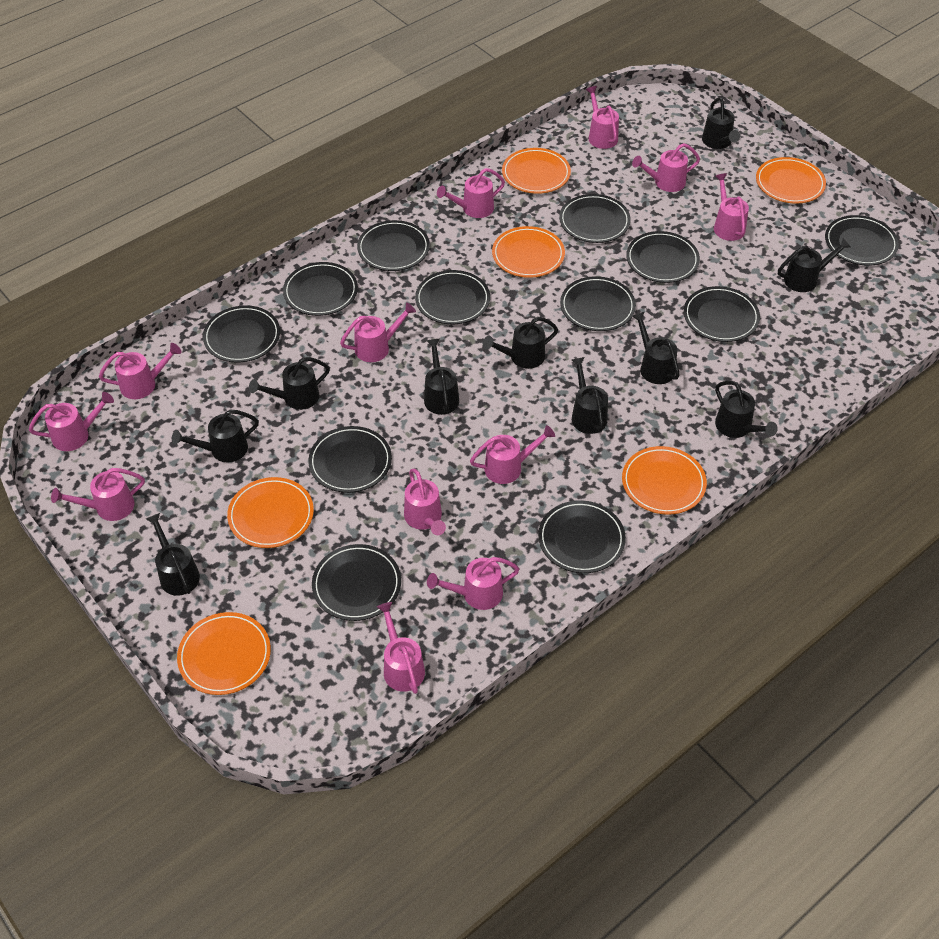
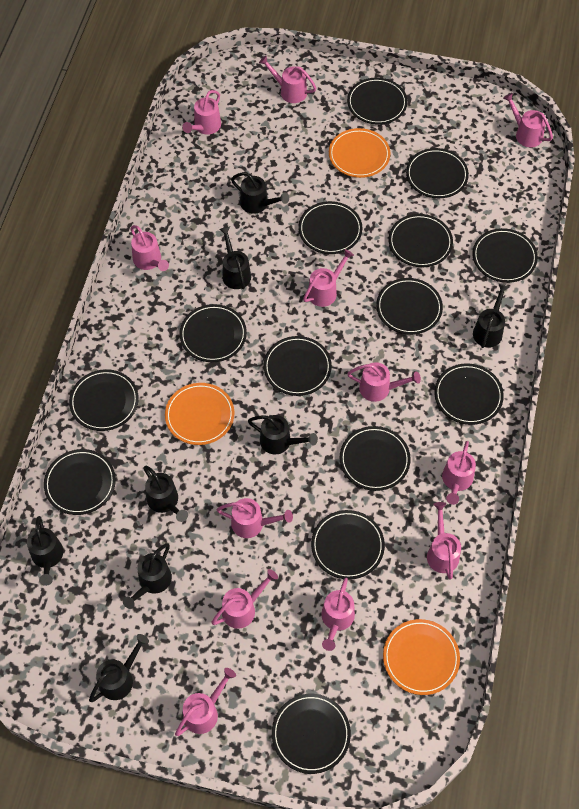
black plate: [203,305,280,363] [283,262,358,316] [308,426,392,493] [312,544,401,621] [357,220,430,271] [415,270,490,324] [538,500,626,573] [559,194,631,243] [560,276,636,331] [626,231,700,283] [684,286,760,342] [825,215,899,266] = 12 -> [44,449,116,515] [69,369,139,431] [179,304,247,362] [263,336,332,396] [272,694,351,774] [298,201,362,254] [311,510,385,580] [340,426,411,491] [347,78,408,125] [376,278,443,335] [389,214,453,267] [406,148,469,198] [434,363,504,425] [473,228,538,283] = 14
black watering can: [146,513,200,596] [172,410,259,462] [249,357,330,410] [424,339,459,415] [483,317,558,369] [572,357,608,434] [632,311,680,384] [702,97,740,149] [715,381,778,438] [778,238,851,292] = 10 -> [27,516,63,586] [89,634,149,702] [123,544,172,609] [143,466,188,522] [219,227,251,289] [231,172,289,214] [248,415,318,454] [473,284,509,348] = 8
orange plate: [177,612,271,695] [227,477,314,548] [492,226,565,278] [502,148,571,194] [622,446,707,515] [756,157,826,204] = 6 -> [165,383,235,445] [329,128,390,178] [383,619,460,695] = 3

